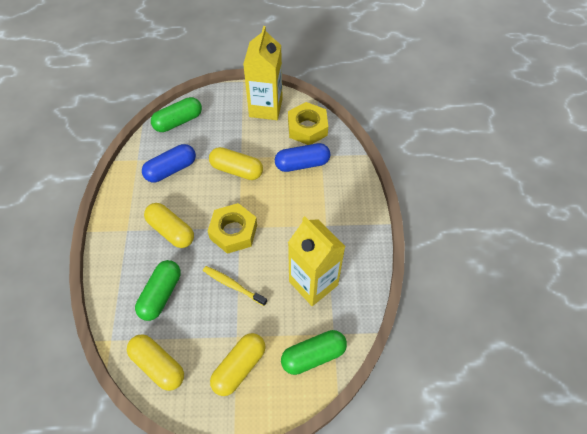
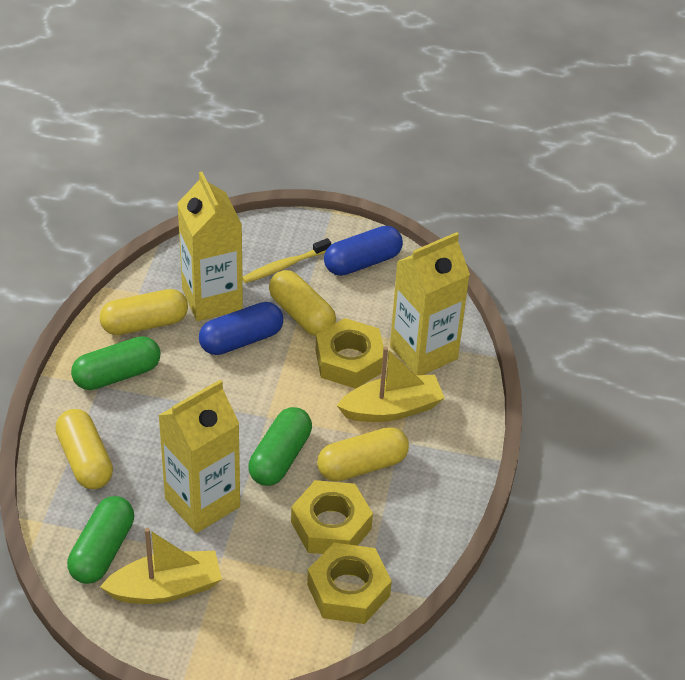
yellow boat: none = 0 -> [100,528,222,604] [337,347,445,422] = 2
yellow carton: [243,26,283,120] [288,216,346,306] = 2 -> [158,379,240,533] [177,172,243,321] [390,232,470,375] = 3
yellow nut: [208,203,257,254] [288,102,328,145] = 2 -> [291,480,373,554] [307,543,392,624] [316,318,384,389] = 3

